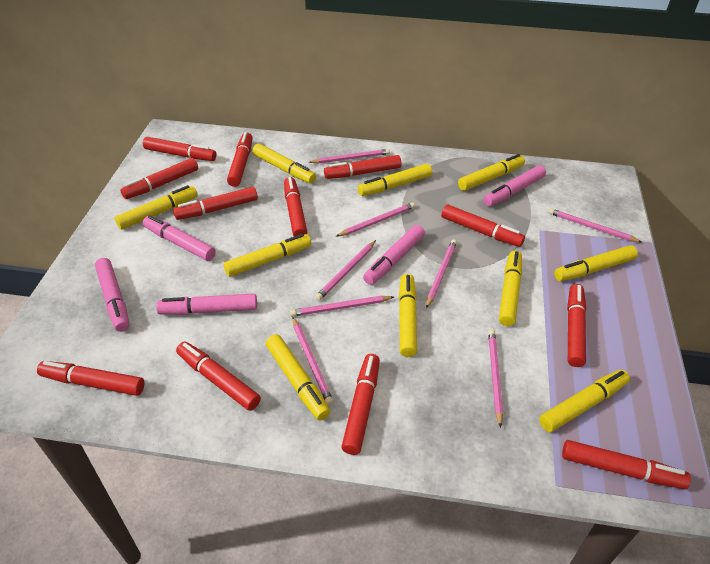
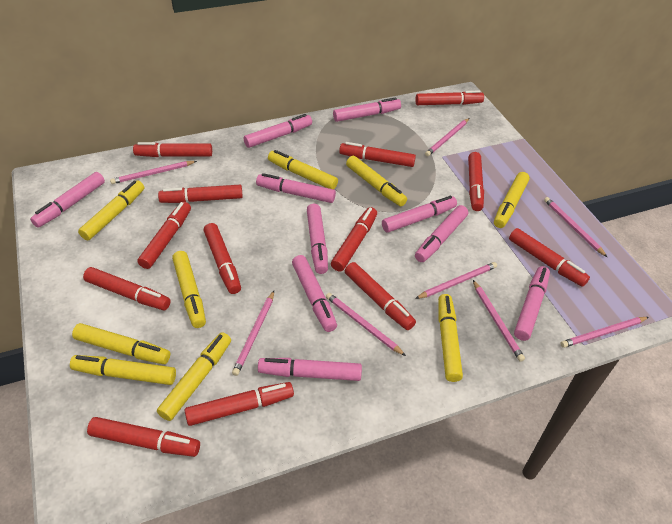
pink marker: [95,258,129,332] [143,215,216,261] [156,293,257,315] [363,225,425,285] [484,165,546,206] = 5 -> [30,172,105,228] [244,114,312,148] [256,173,336,203] [258,358,362,381] [292,255,337,332] [307,204,328,274] [333,97,401,122] [382,196,457,233] [415,205,468,262] [514,266,550,341] = 10
red marker: [37,361,144,396] [120,158,198,199] [143,137,216,161] [173,187,258,220] [176,341,261,411] [227,132,253,187] [284,177,307,236] [324,155,401,179] [341,354,380,455] [441,205,525,247] [562,440,691,489] [567,284,586,367] = 12 -> [83,267,171,310] [87,417,200,457] [133,142,212,157] [137,202,191,269] [158,185,243,203] [185,382,294,426] [204,223,241,294] [331,207,377,272] [339,142,416,167] [345,262,416,330] [415,90,484,105] [468,152,484,211] [509,228,590,287] = 13
yellow marker: [115,185,198,229] [224,234,311,277] [252,143,316,184] [266,334,330,421] [358,164,432,196] [399,274,417,357] [458,154,525,191] [499,251,522,326] [539,369,630,432] [554,245,638,281] = 10 -> [70,355,176,385] [72,323,170,364] [78,180,144,241] [157,332,231,421] [172,251,206,328] [268,150,338,189] [346,156,407,206] [438,294,463,382] [494,172,530,228] = 9

